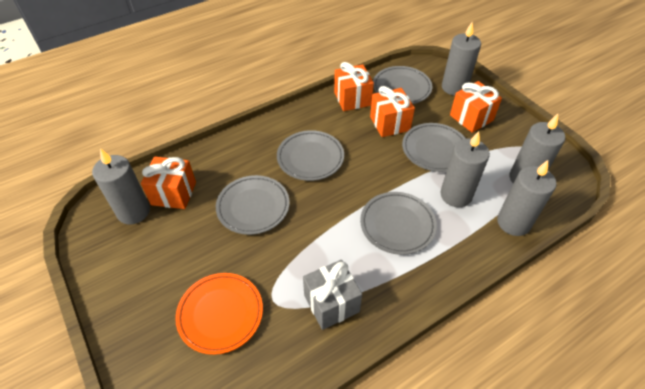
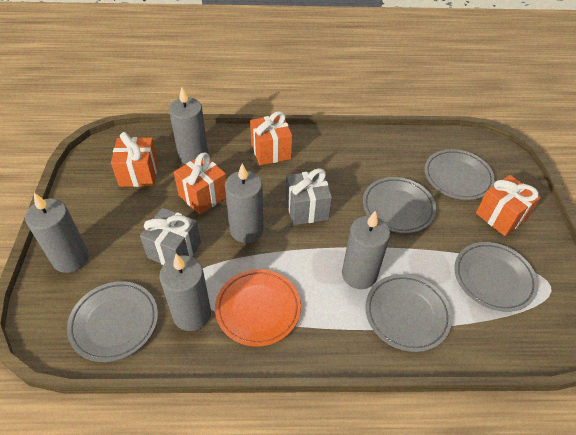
grey gift: [303,260,362,330] = 1 -> [140,208,201,265] [286,168,332,225] = 2

